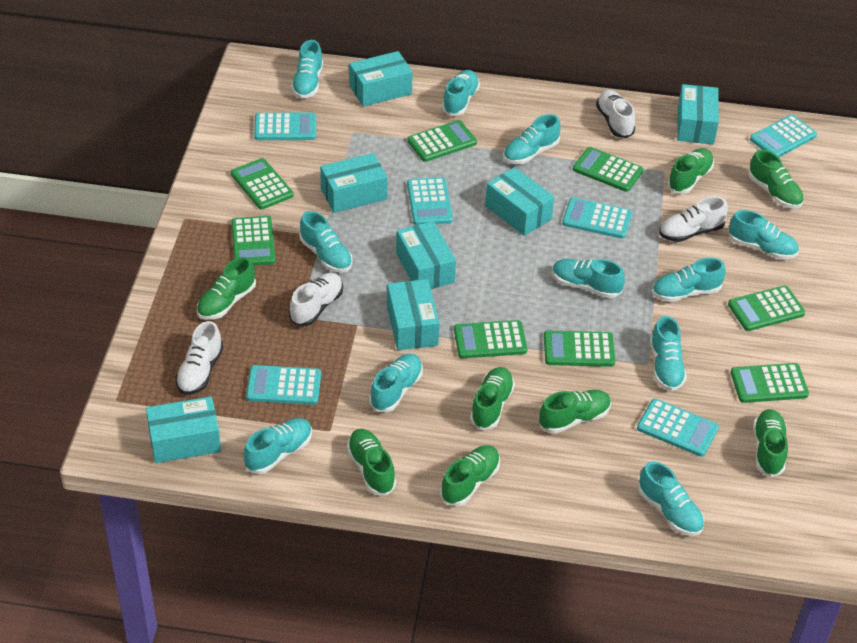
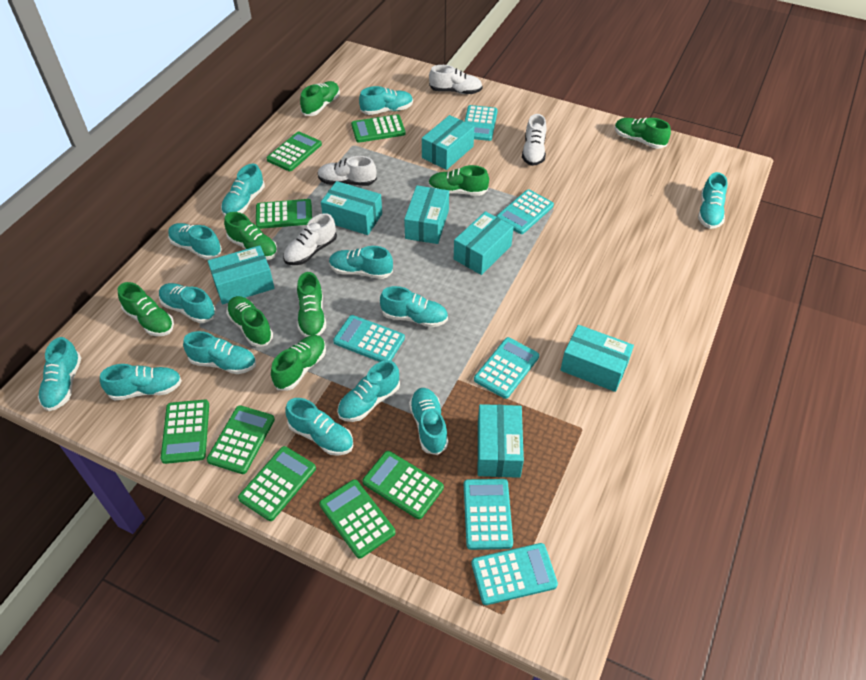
turquoise shoe: [244,418,312,474] [291,40,323,99] [300,211,353,273] [369,354,423,412] [442,70,480,116] [503,114,561,164] [552,259,625,298] [638,461,704,536] [650,316,687,391] [652,258,726,302] [728,210,799,259] = 11 -> [38,337,81,411] [100,364,182,401] [159,283,216,323] [168,223,222,260] [183,331,256,374] [221,164,265,216] [286,398,353,456] [329,246,393,279] [337,360,400,422] [359,86,413,115] [380,286,448,328] [409,388,448,455] [698,172,728,229] = 13

